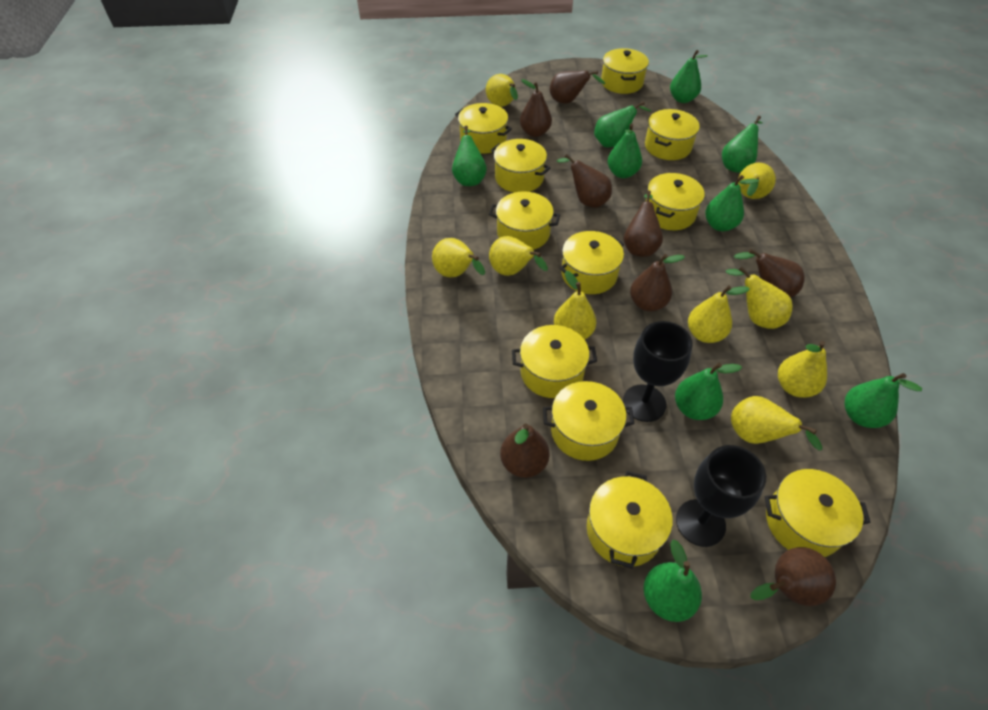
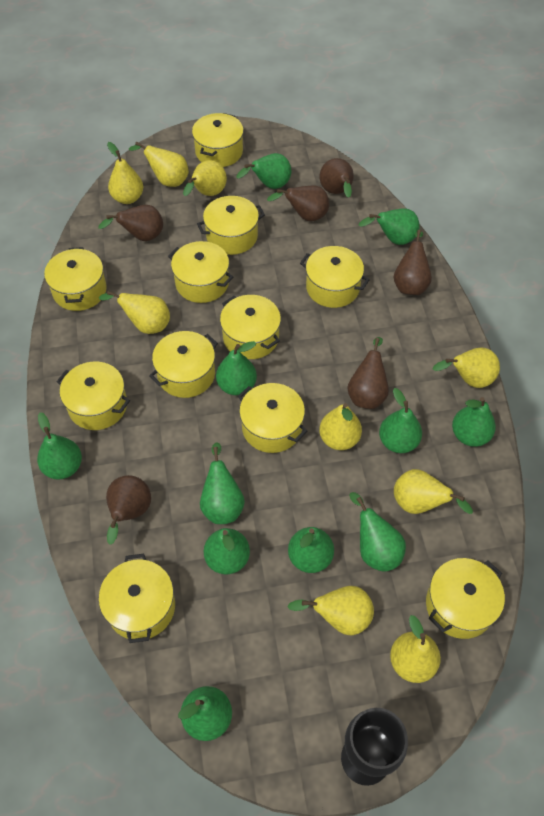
black goblet: [623,321,693,422] [676,445,766,547] = 2 -> [341,708,408,786] = 1
brown pear: [500,423,550,478] [520,79,552,137] [550,71,605,104] [557,154,612,208] [624,191,663,257] [630,254,685,311] [734,249,804,298] [750,547,836,606] = 8 -> [98,205,163,241] [106,475,151,545] [267,185,329,221] [320,158,354,198] [347,337,389,409] [394,230,432,295] = 6
green pear: [452,126,487,186] [594,101,651,147] [607,124,642,178] [644,539,702,622] [670,50,708,103] [675,363,742,420] [705,175,759,231] [722,116,763,173] [844,373,922,428] = 9 -> [37,412,82,480] [178,686,232,741] [200,442,245,524] [204,528,250,574] [216,341,257,395] [236,153,291,189] [288,527,334,573] [349,492,406,572] [358,208,420,245] [379,388,422,453] [452,397,496,447] = 11

